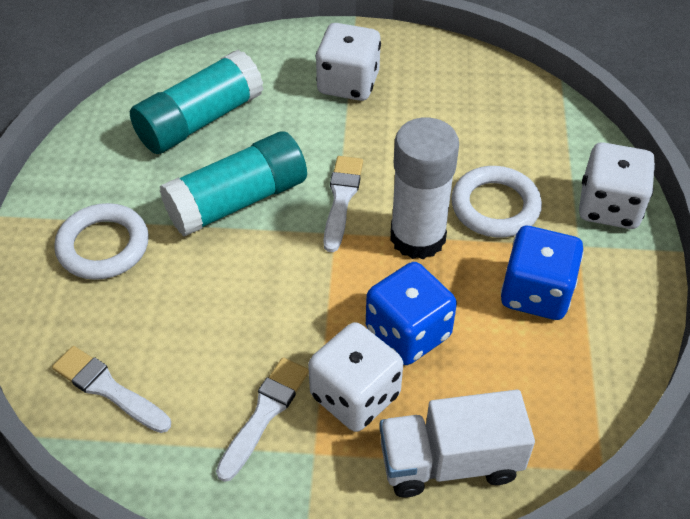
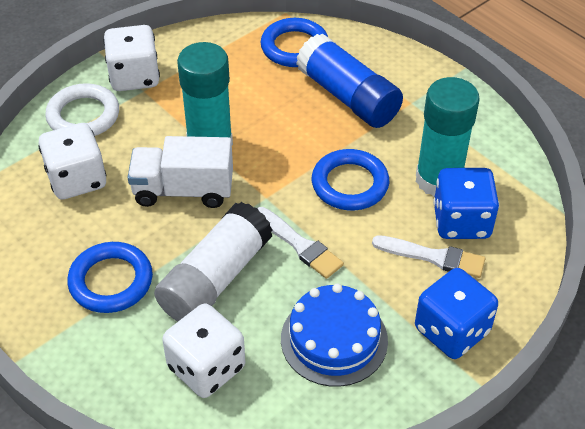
blue cake: none = 0 -> [281,284,388,387] = 1
blue glue stick: none = 0 -> [296,34,403,128] = 1
blue ring: none = 0 -> [67,242,153,313] [261,18,328,67] [312,149,390,210] = 3
white brush: [52,346,171,433] [216,357,309,482] [323,156,363,252] = 3 -> [257,207,344,279] [372,235,485,278] = 2
white ring: [54,203,149,280] [451,166,542,237] = 2 -> [45,83,119,136] = 1

